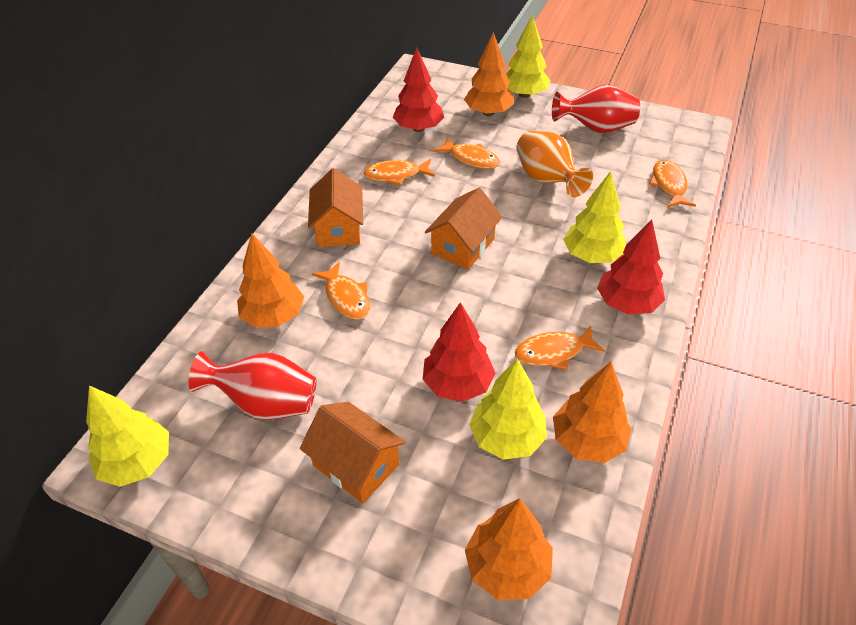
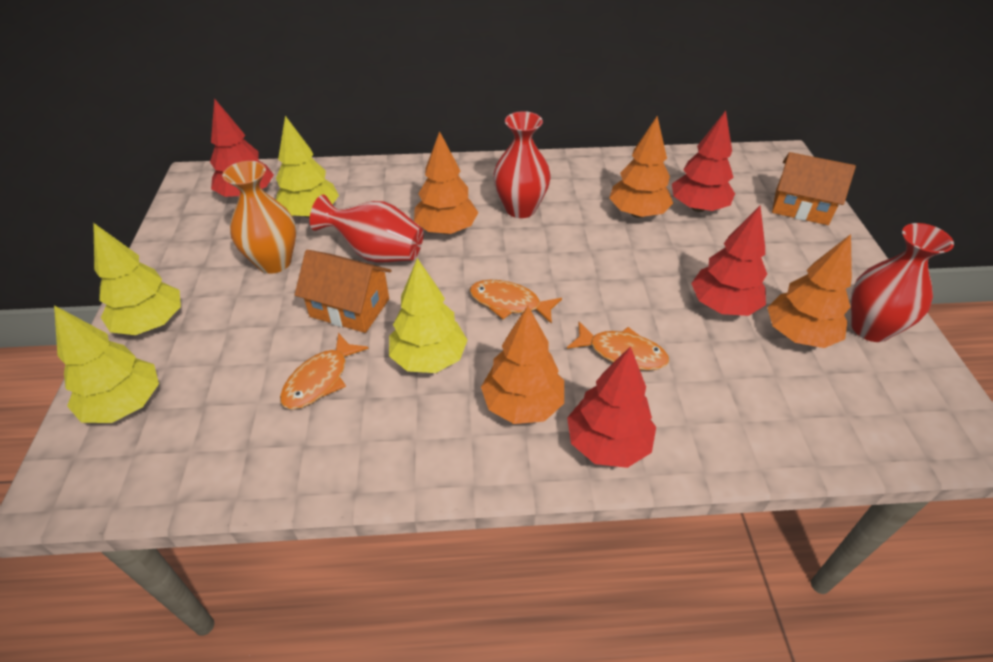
orange fish: [312,262,370,320] [363,159,435,185] [433,137,500,169] [515,326,605,370] [649,160,696,208] = 5 -> [280,333,369,409] [470,280,562,324] [567,322,669,371] = 3
orange house: [300,402,406,503] [308,168,363,247] [425,188,503,270] = 3 -> [295,250,392,333] [772,152,856,225] = 2
red tree: [393,47,444,132] [423,302,495,402] [597,219,665,315] = 3 -> [210,98,274,197] [567,346,656,468] [672,111,735,212] [691,206,767,316] = 4
red vase: [189,351,317,420] [552,85,640,133] = 2 -> [310,195,423,262] [493,111,550,218] [851,223,954,342] = 3

